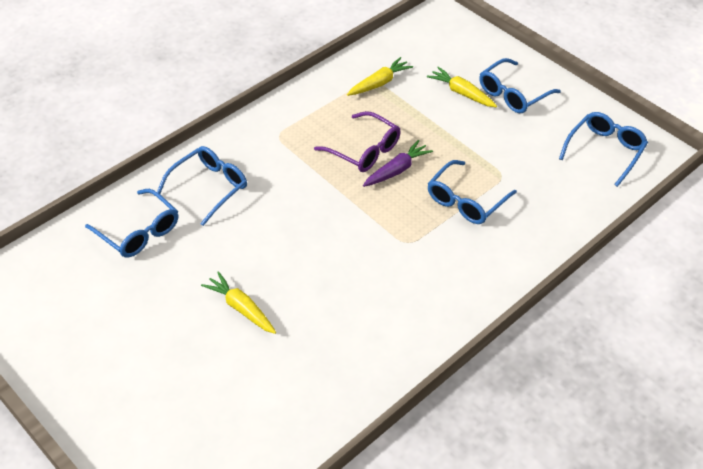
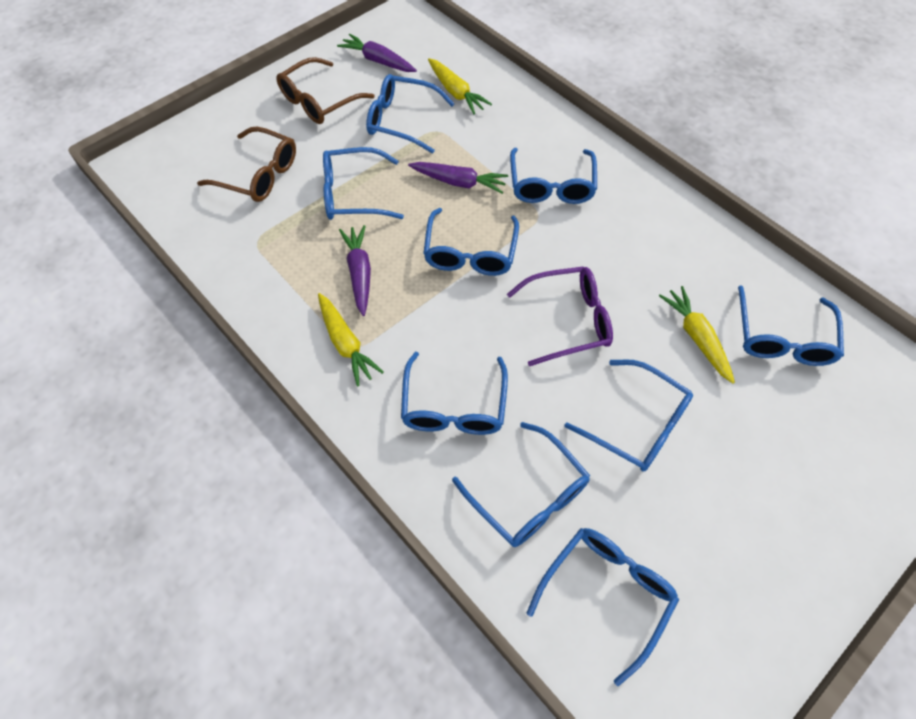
blue glasses: [85,189,178,258] [157,146,247,226] [428,160,517,224] [479,58,561,113] [559,112,648,187] = 5 -> [323,147,404,220] [366,74,455,153] [401,352,508,435] [423,208,519,276] [452,422,590,547] [510,148,597,204] [527,528,679,686] [564,359,693,472] [738,285,844,366] = 9
brown glasses: none = 0 -> [197,127,296,202] [276,57,375,124] = 2
purple carrot: [363,140,433,187] = 1 -> [337,34,417,72] [339,225,371,316] [408,162,508,194] = 3

